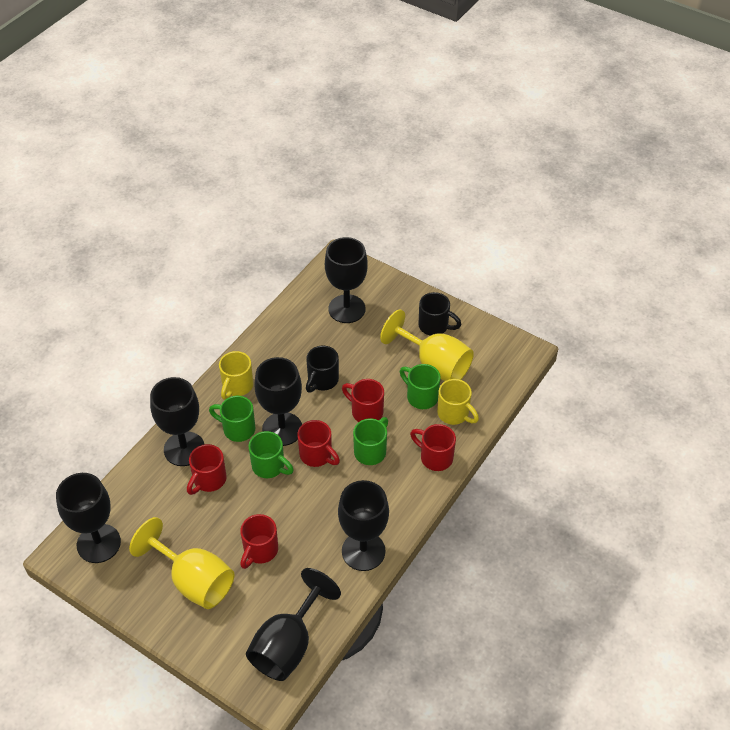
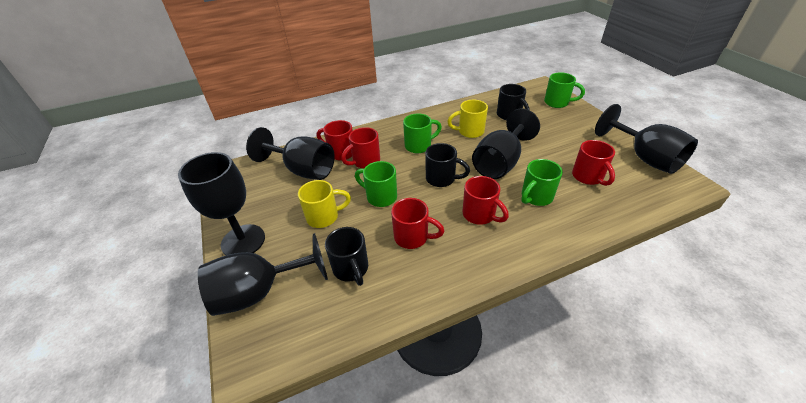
black goblet: [56,473,121,563] [150,377,205,466] [246,568,341,681] [254,357,302,446] [325,237,368,323] [338,480,389,571] = 6 -> [178,152,265,255] [198,233,328,316] [246,127,335,180] [472,108,540,179] [595,104,698,174] = 5
black mug: [306,346,339,393] [418,292,461,336] = 2 -> [325,227,368,286] [425,143,470,187] [497,84,529,120] = 3
yellow goblet: [129,517,235,609] [380,309,474,381] = 2 -> none = 0

